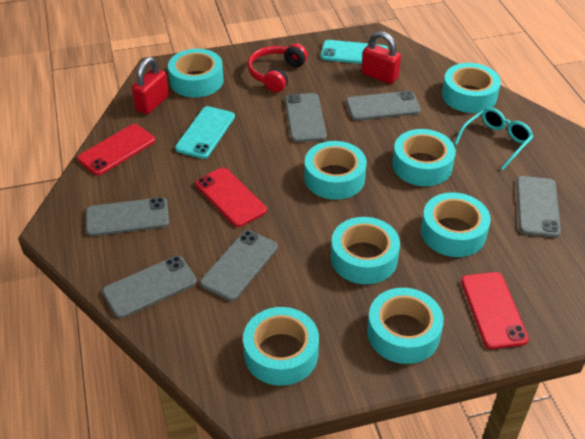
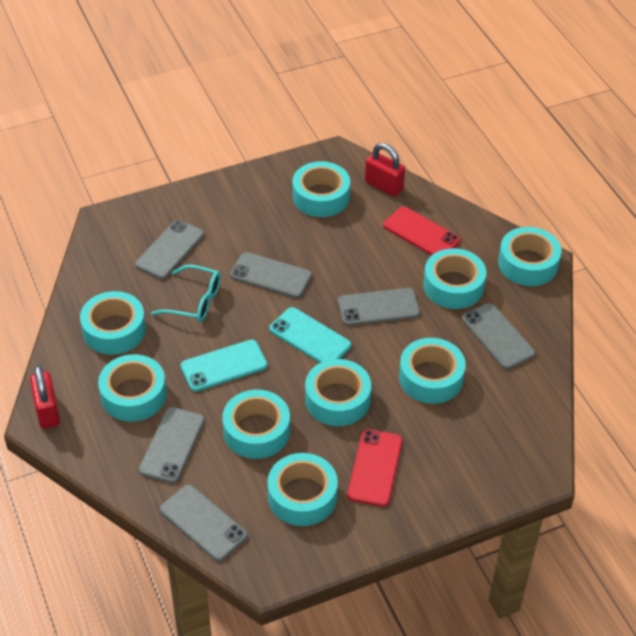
red headphones: [248,43,308,92] = 1 -> none = 0
red phone: [77,124,155,175] [195,168,267,227] [461,272,529,349] = 3 -> [347,429,403,507] [383,206,460,256] = 2
turquoise tape: [168,49,224,98] [243,307,319,386] [304,141,367,200] [331,217,400,284] [367,288,444,364] [392,129,456,186] [421,192,491,257] [442,63,501,113] = 8 -> [80,291,146,355] [98,354,167,421] [222,390,290,459] [267,453,338,526] [292,161,350,217] [305,359,371,426] [399,338,466,404] [423,248,486,309] [498,227,561,286] = 9

